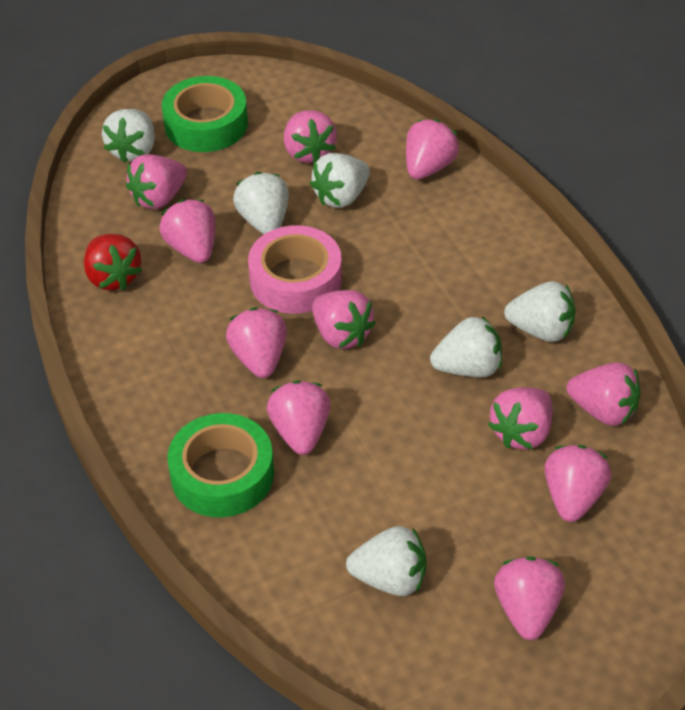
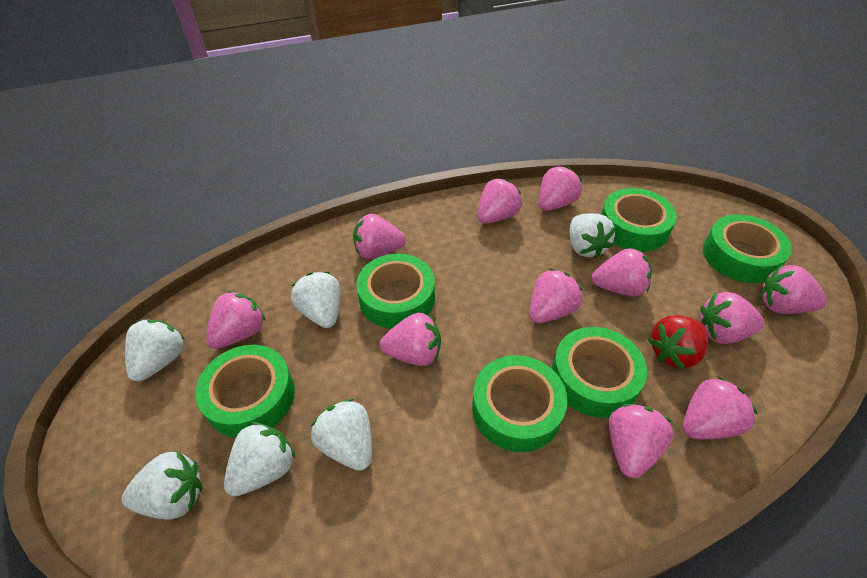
green tape: [162,76,248,152] [167,413,274,517] = 2 -> [195,345,295,438] [356,254,435,329] [472,355,567,452] [552,327,647,418] [601,188,677,252] [703,214,792,283] = 6
pink tape: [248,225,342,314] = 1 -> none = 0

